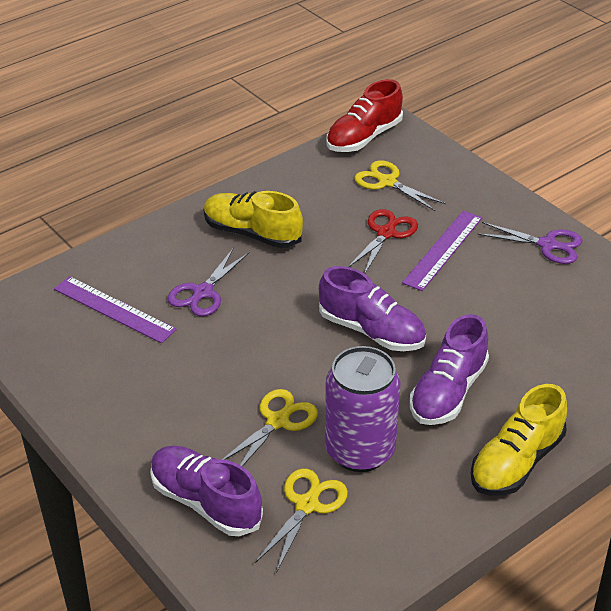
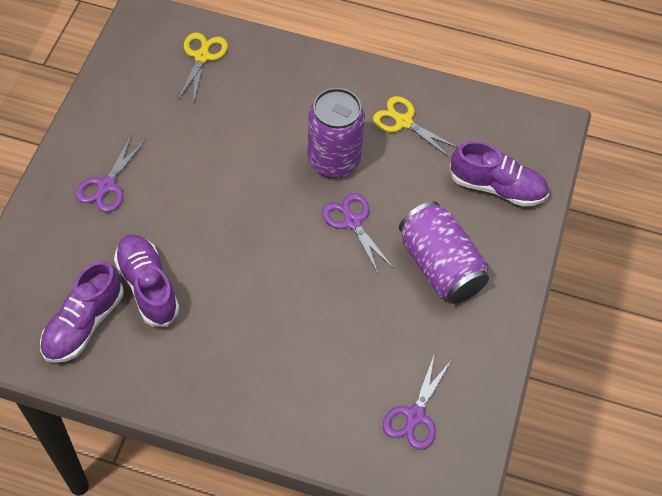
purple can: [325,346,401,472] = 1 -> [307,88,365,178] [399,201,489,304] = 2
purple ruler: [54,276,177,343] [402,211,482,291] = 2 -> none = 0
purple scissors: [167,248,249,316] [477,222,583,264] = 2 -> [75,135,146,212] [322,193,393,275] [383,353,451,450] = 3
red scissors: [348,209,418,274] = 1 -> none = 0
red shoe: [326,79,403,152] = 1 -> none = 0
yellow scissors: [222,389,318,467] [255,468,348,573] [354,161,446,211] = 3 -> [178,32,228,104] [373,96,457,158] = 2
yellow shoe: [204,191,303,248] [470,384,567,496] = 2 -> none = 0

